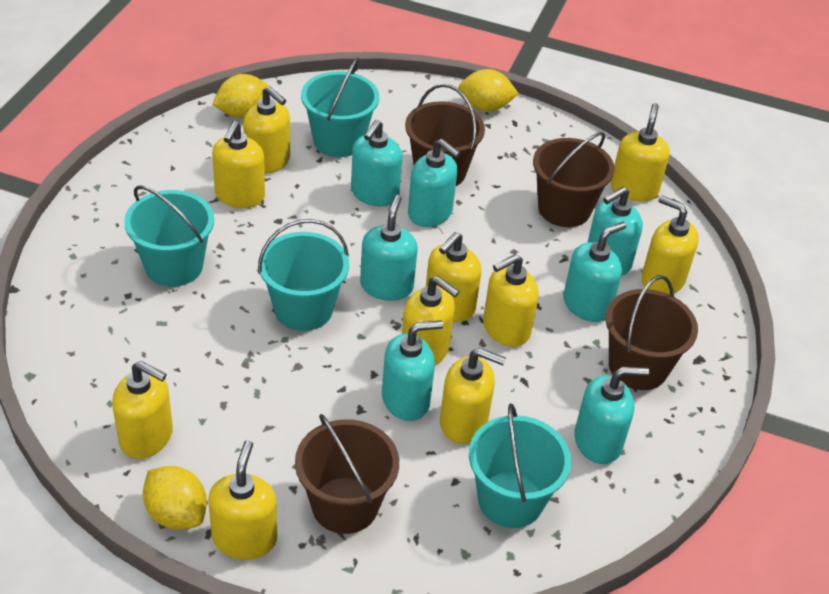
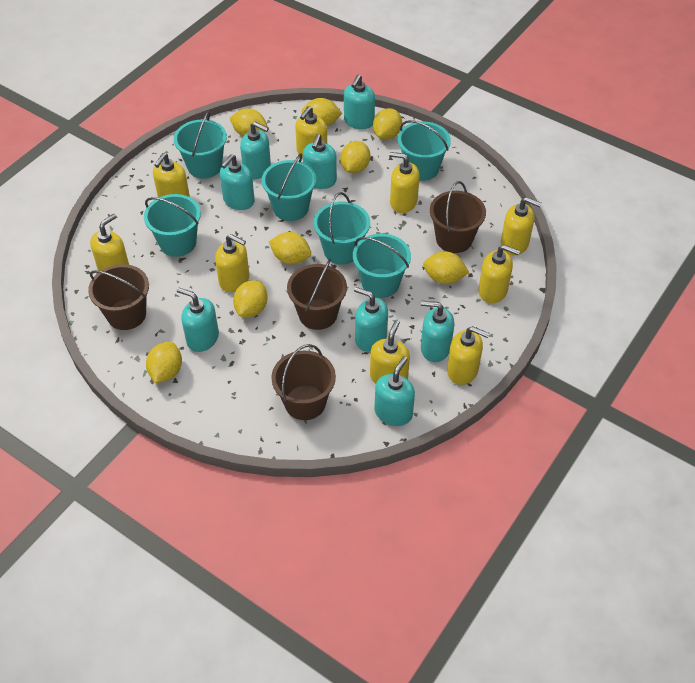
turquoise bucket: [124,185,214,287] [258,219,349,331] [301,58,379,157] [469,403,571,528] = 4 -> [144,194,201,257] [174,111,227,179] [262,153,317,221] [314,192,370,264] [353,234,411,298] [398,120,451,181] = 6
turquoise soap dispenser: [351,120,402,206] [360,195,418,301] [382,320,443,421] [408,139,460,227] [563,222,627,322] [574,367,649,464] [587,186,643,276] = 7 -> [177,288,219,352] [220,154,255,210] [240,122,271,179] [303,134,337,189] [344,74,375,129] [354,287,388,352] [374,356,415,426] [421,301,454,362] = 8
yellow lemon: [143,466,207,530] [213,74,269,118] [458,69,519,112] = 3 -> [146,342,182,383] [230,108,268,136] [233,280,268,317] [269,232,311,264] [301,98,343,126] [340,141,370,173] [373,108,402,140] [423,251,470,284] = 8
yellow soap dispenser: [112,361,173,459] [208,440,277,560] [212,121,265,208] [243,86,290,174] [402,276,460,365] [426,232,482,322] [440,348,506,444] [483,254,539,347] [611,103,670,201] [641,195,699,295] = 10 -> [90,214,129,271] [153,153,190,198] [215,234,249,292] [295,106,327,158] [370,320,410,384] [389,152,420,213] [447,326,490,385] [478,245,520,303] [501,197,542,255] = 9

